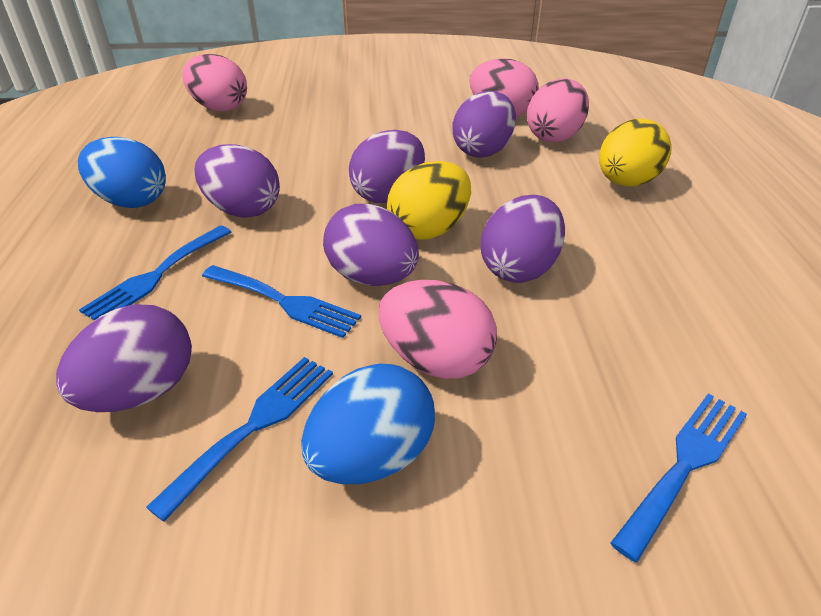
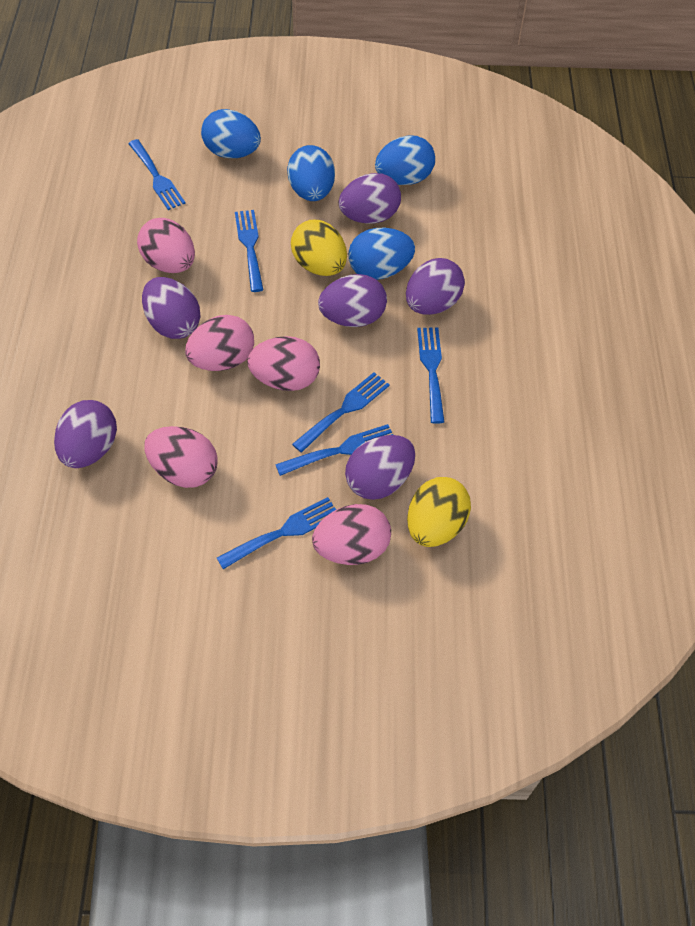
blue egg: [78,137,166,208] [301,364,435,484] = 2 -> [201,109,261,158] [287,145,335,201] [348,228,415,280] [375,135,435,185] = 4
blue fork: [79,225,231,321] [146,357,333,522] [202,265,361,338] [610,393,747,562] = 4 -> [128,139,186,210] [217,497,336,569] [235,210,263,292] [275,424,393,476] [292,372,390,453] [417,327,444,424] = 6
pink egg: [182,54,247,112] [379,280,497,379] [470,58,539,116] [527,78,589,142] = 4 -> [137,218,195,273] [144,426,218,488] [185,315,254,371] [247,336,320,391] [312,504,391,565] = 5

